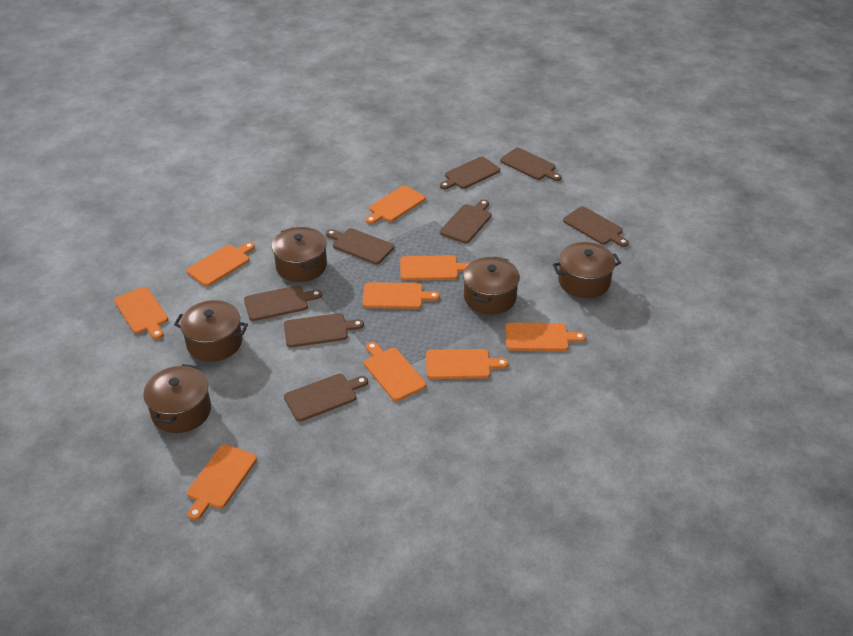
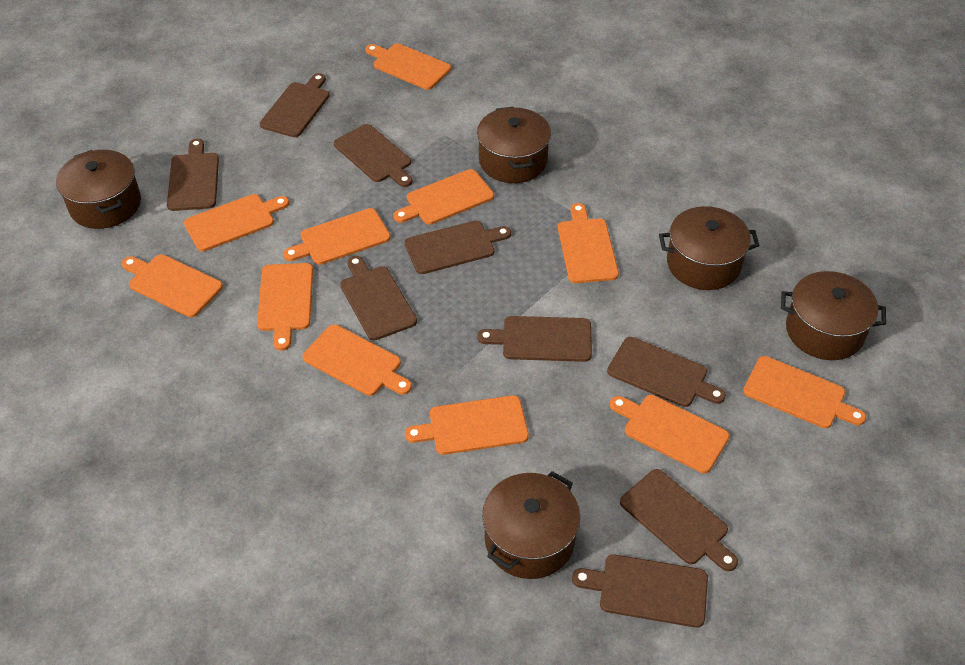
brown cutting board: [244,285,322,321] [284,313,364,347] [284,374,368,422] [326,228,394,264] [440,157,500,189] [440,199,491,243] [500,148,562,181] [563,206,629,247] = 8 -> [167,139,219,211] [260,73,329,137] [334,124,413,187] [340,256,417,340] [404,221,511,274] [477,316,592,362] [572,554,708,628] [607,337,726,407] [620,469,738,571] = 9
orange cutting board: [114,287,168,339] [186,242,255,286] [187,444,257,520] [363,282,440,309] [364,342,426,401] [366,185,425,224] [400,255,469,281] [426,349,508,379] [505,323,586,351] = 9 -> [122,254,223,317] [184,194,289,251] [257,263,313,351] [283,208,391,265] [303,324,412,396] [365,43,451,90] [393,169,494,225] [405,395,529,455] [558,203,619,283] [610,395,730,473] [743,356,866,428] = 11

